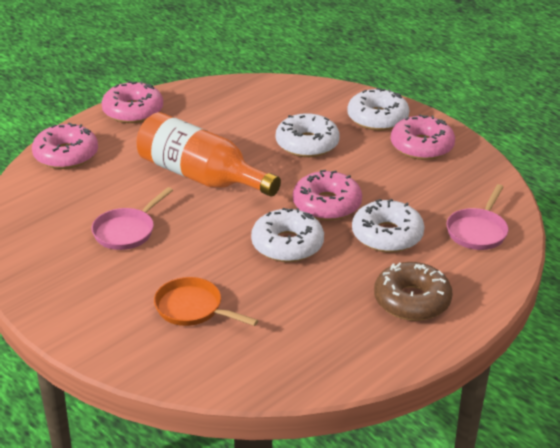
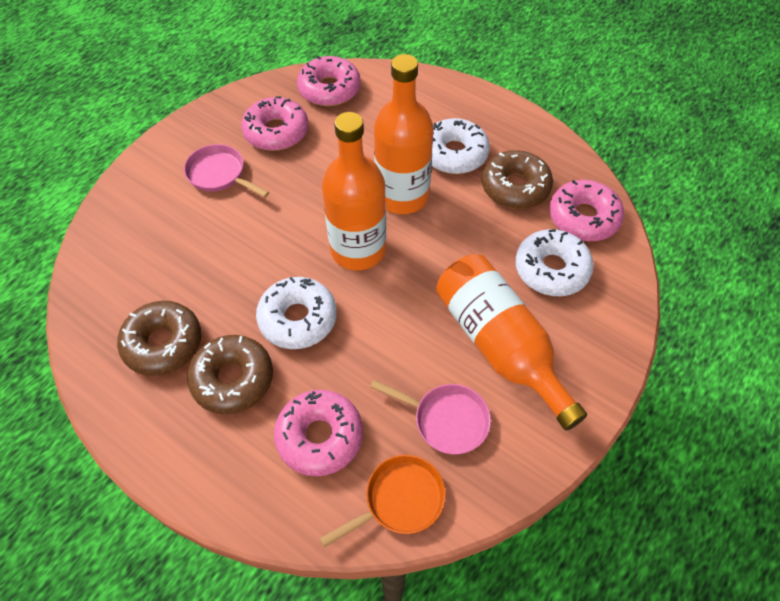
brown donut: [374,262,453,321] = 1 -> [117,301,201,376] [187,335,273,414] [481,150,553,209] = 3
orange bottle: [136,112,281,196] = 1 -> [322,112,386,270] [374,54,434,214] [436,254,587,431] = 3
white donut: [251,208,324,262] [276,113,340,157] [347,88,409,131] [352,199,424,252] = 4 -> [256,277,337,349] [432,118,490,174] [515,229,594,296] = 3

